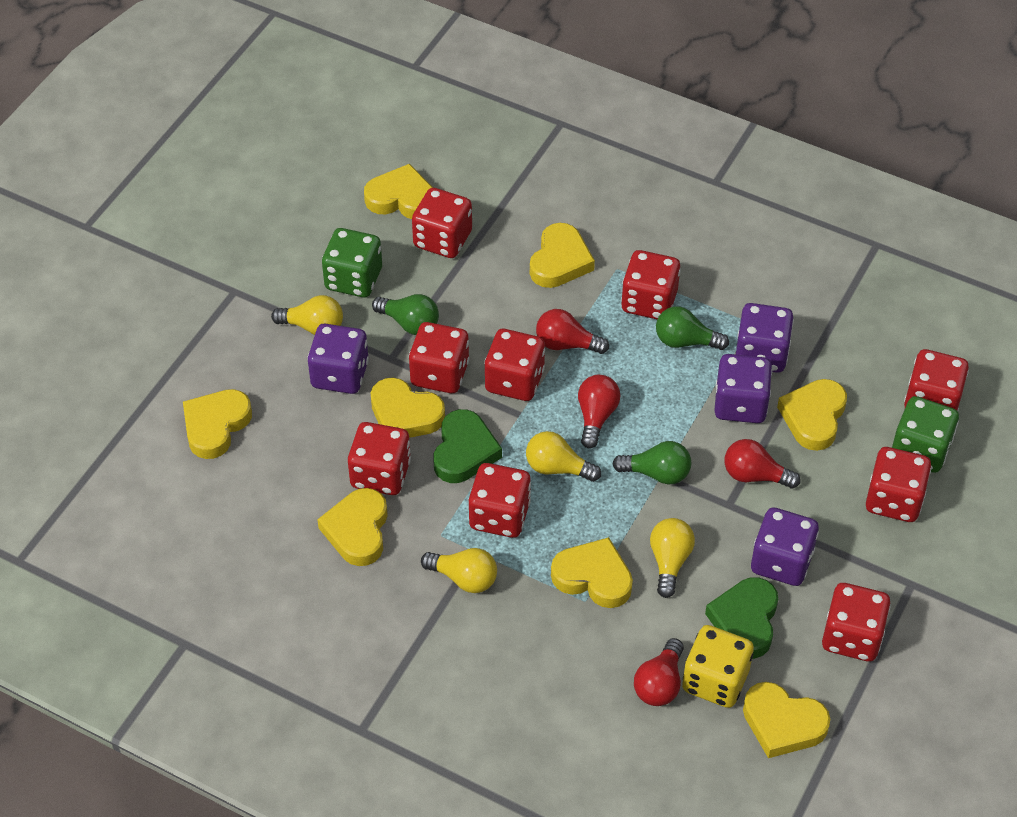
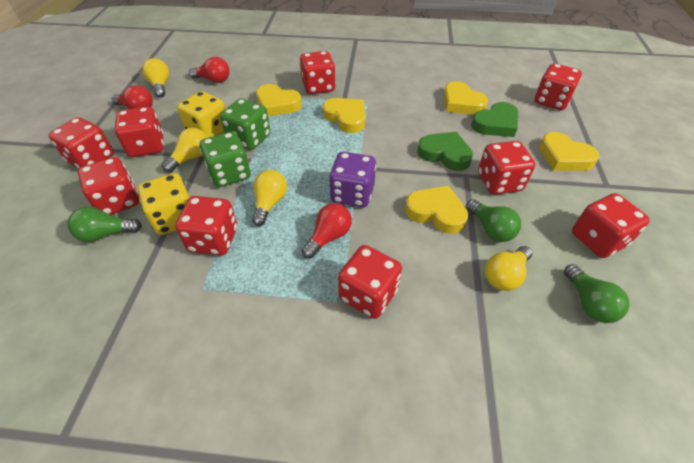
purple dice: [307,324,369,394] [714,354,772,423] [736,303,794,373] [751,508,819,586] = 4 -> [329,152,376,207] = 1
red light bulb: [536,309,609,354] [578,375,621,448] [634,638,684,706] [725,439,800,488] = 4 -> [112,85,153,109] [189,57,230,83] [302,203,352,258] = 3
yellow dice: [682,625,754,708] = 1 -> [138,173,190,235] [177,91,225,138] = 2
yellow heart: [183,389,252,459] [317,488,388,566] [364,164,433,219] [371,378,445,438] [530,223,595,288] [551,537,633,608] [743,682,830,758] [777,379,847,451] = 8 -> [256,84,302,116] [323,98,365,133] [405,186,468,234] [443,81,488,115] [539,132,600,171] = 5

